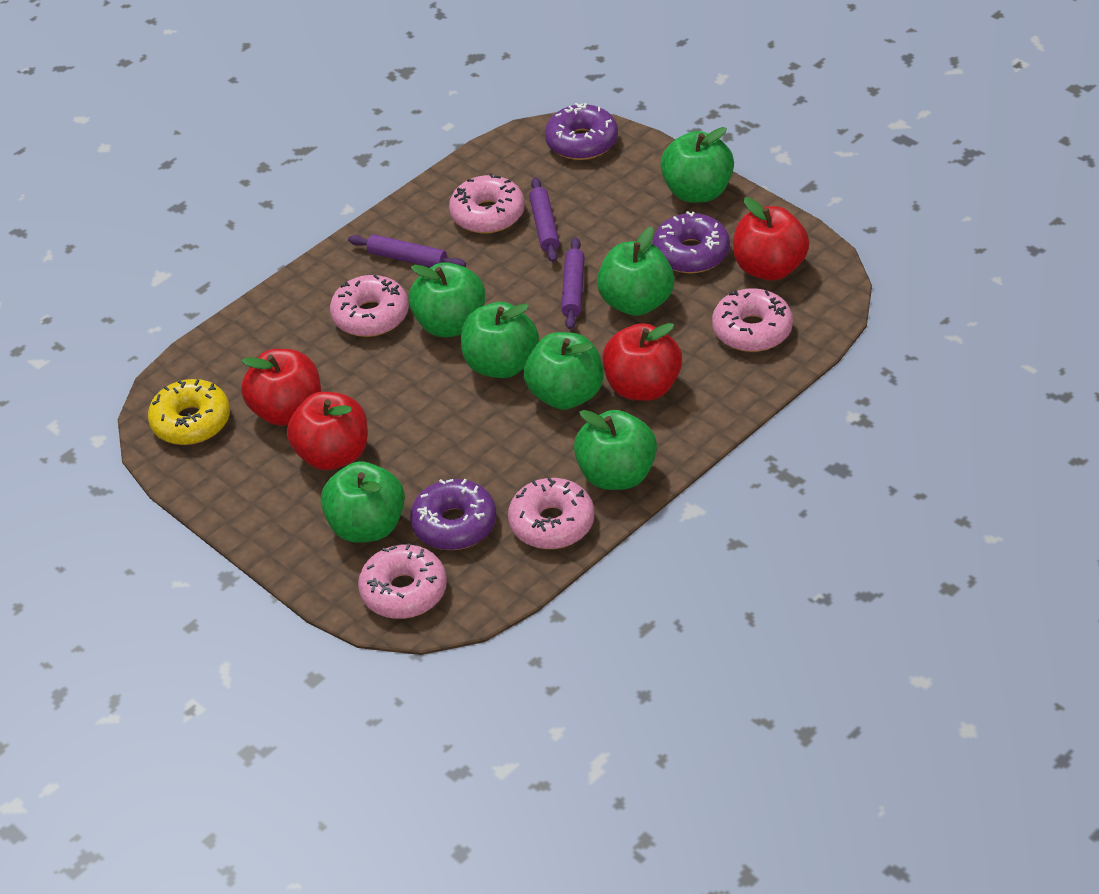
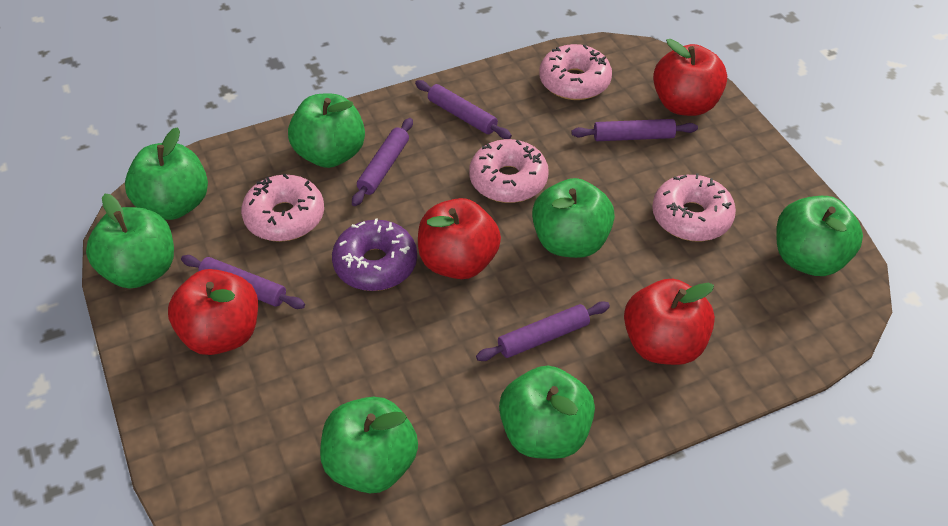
pink donut: [330,275,409,337] [358,544,447,619] [449,173,525,233] [508,477,594,549] [712,288,793,352] = 5 -> [241,174,324,242] [469,139,549,203] [539,44,612,100] [652,173,736,241] = 4
purple donut: [410,479,496,550] [545,103,618,160] [652,211,730,273] = 3 -> [332,218,417,291] = 1
purple rolling pin: [348,234,466,267] [529,177,559,262] [561,238,585,330] = 3 -> [181,255,305,309] [352,118,413,206] [415,80,512,139] [476,301,610,361] [571,119,698,141] = 5
yellow donut: [148,379,230,445] = 1 -> none = 0

